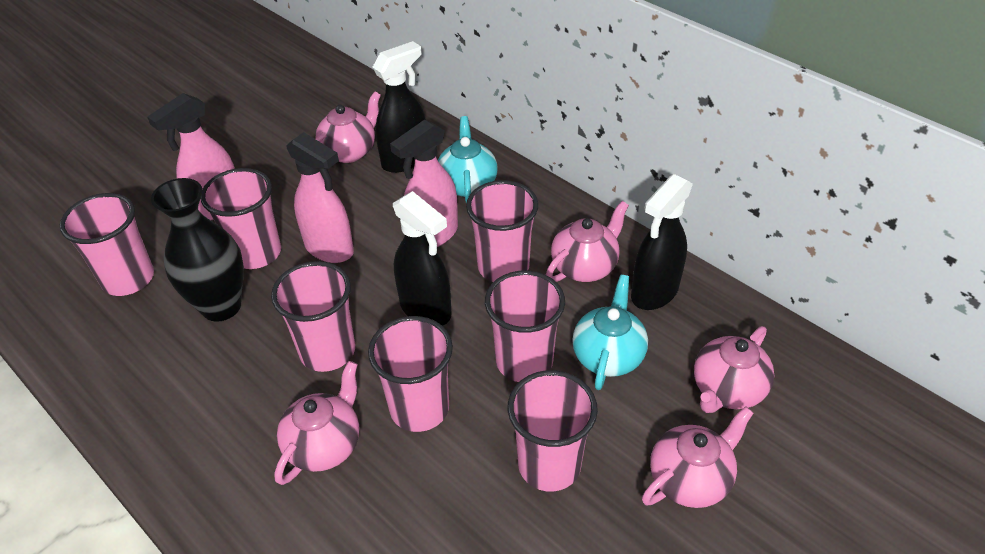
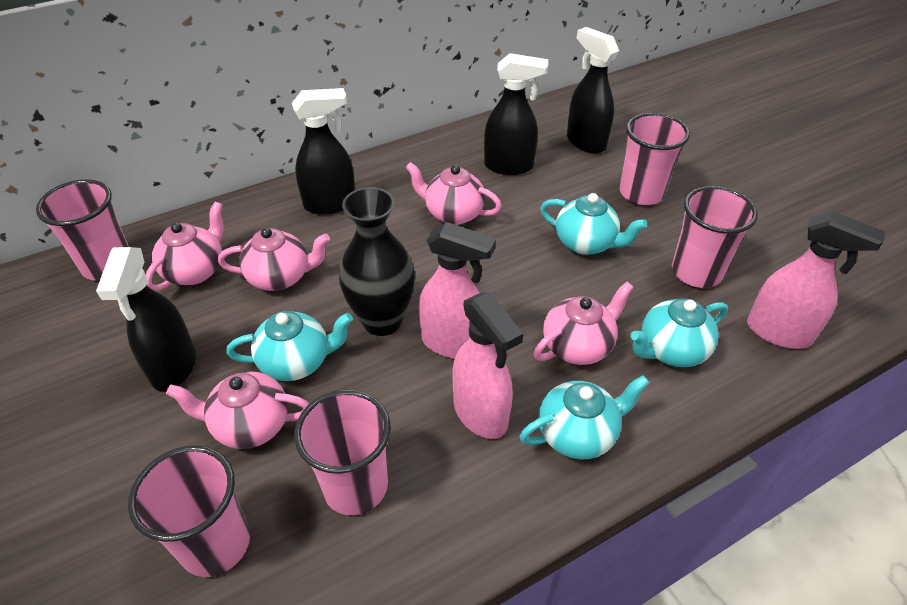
black spray bottle: [373,41,426,173] [393,191,451,326] [631,174,693,310] = 3 -> [96,247,196,392] [292,88,355,215] [484,53,548,175] [567,27,619,154] = 4
pink cup: [60,193,154,296] [200,168,281,269] [271,261,355,372] [368,316,453,432] [466,180,538,282] [485,271,565,382] [508,370,598,491] = 7 -> [36,179,129,281] [128,445,250,577] [294,389,391,515] [620,113,690,205] [672,186,758,288] = 5
turquoise teapot: [438,116,498,203] [572,275,648,390] = 2 -> [226,311,353,381] [519,375,649,460] [540,193,647,255] [630,298,728,367] = 4

